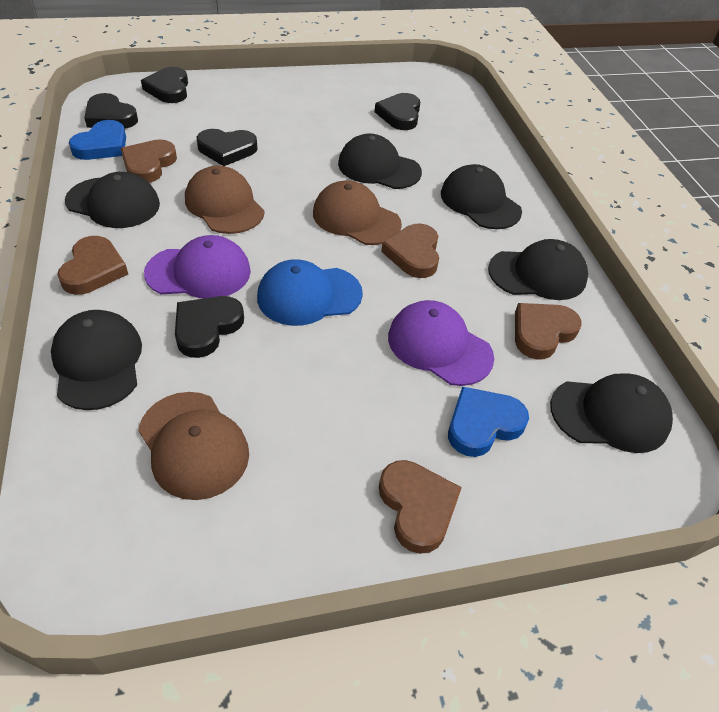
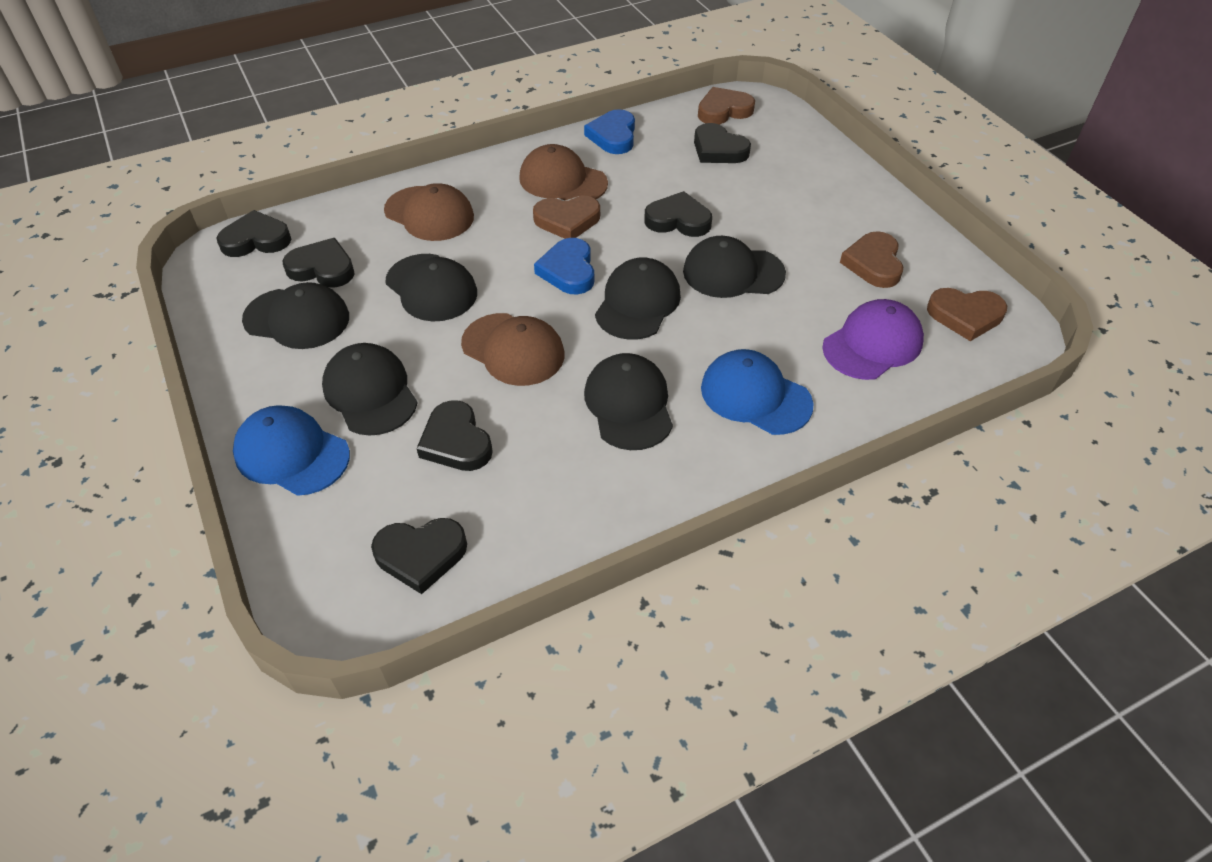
black heart: [84,93,138,129] [141,67,188,103] [175,296,244,358] [196,129,257,166] [375,93,420,130] = 5 -> [217,210,291,257] [282,238,355,288] [371,518,467,594] [416,400,493,471] [644,191,712,237] [694,123,751,163] = 6
blue cap: [257,259,363,326] = 1 -> [233,405,350,496] [701,349,814,435] = 2
brown heart: [57,236,128,295] [121,139,177,183] [379,460,462,554] [381,223,439,278] [515,303,582,360] = 5 -> [533,195,600,239] [698,87,755,124] [840,231,903,288] [927,288,1007,341] = 4
purple cap: [144,235,251,299] [388,300,494,386] = 2 -> [822,299,924,380] = 1

